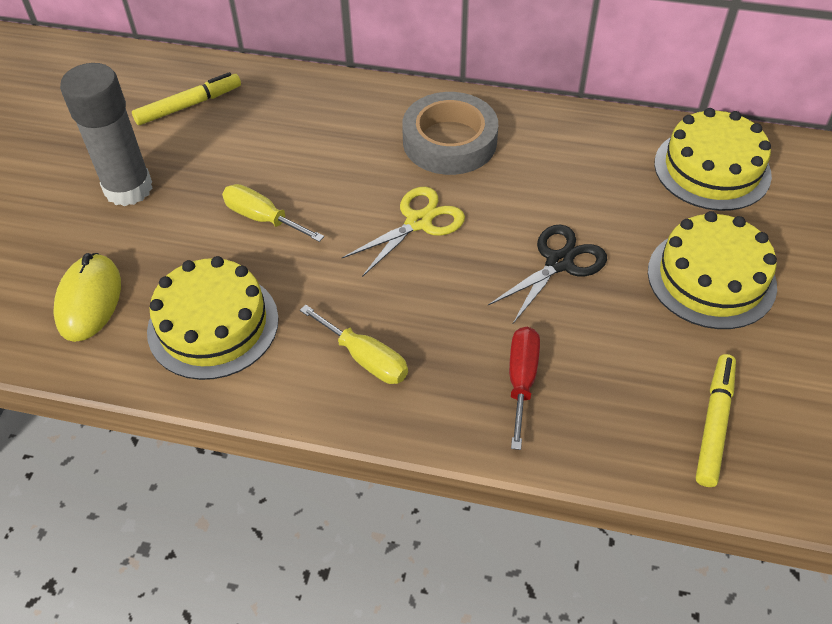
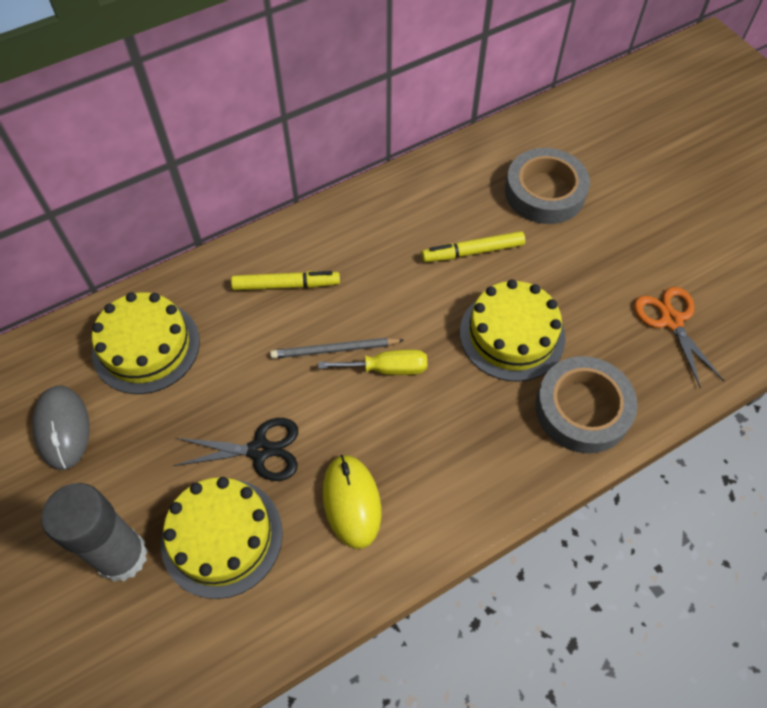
grey mouse: none = 0 -> [32,385,90,470] = 1
grey pencil: none = 0 -> [270,338,404,359] = 1
grey tape: [402,92,498,175] = 1 -> [505,148,590,224] [535,356,638,454] = 2
orange scissors: none = 0 -> [634,287,724,389] = 1
red screwdriver: [509,326,540,450] = 1 -> none = 0
yellow scissors: [342,187,465,277] = 1 -> none = 0
yellow screwdriver: [222,184,324,242] [300,305,408,384] = 2 -> [318,350,427,375] = 1

